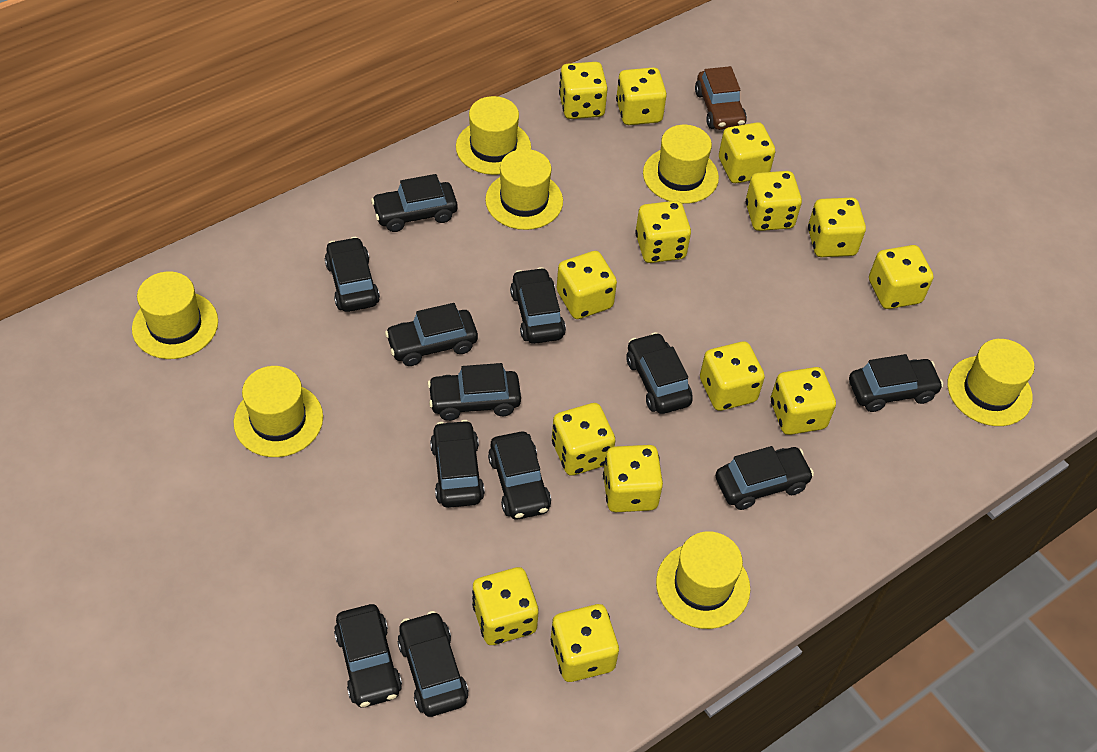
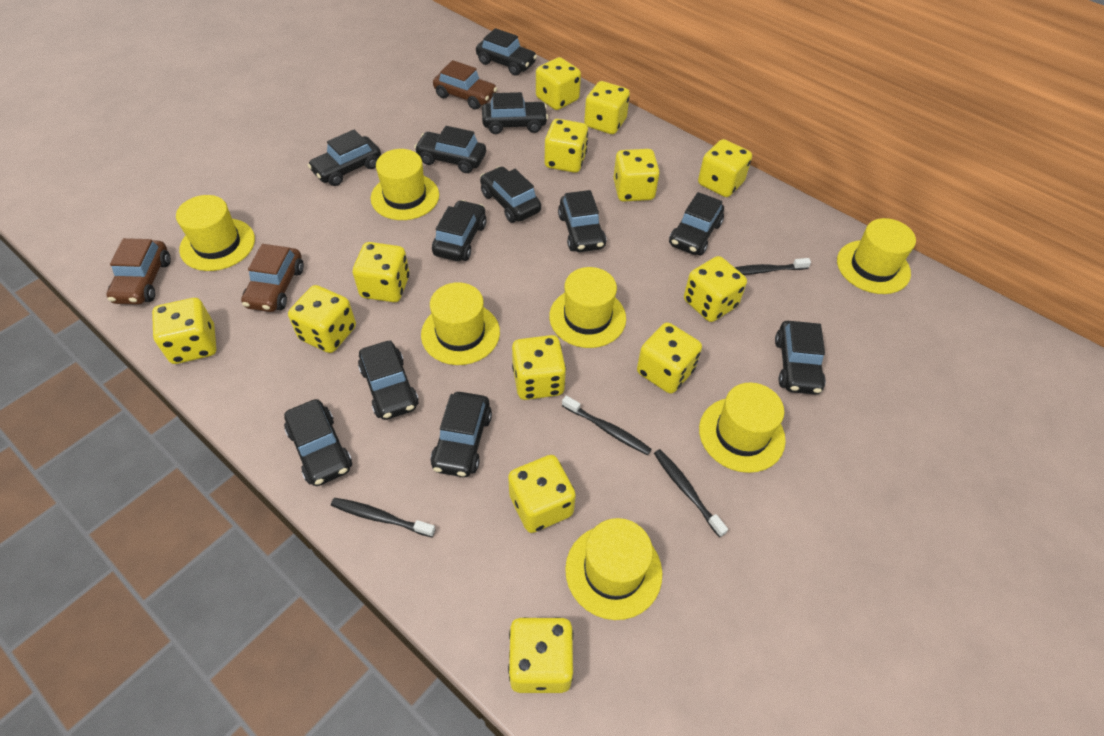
black toothbrush: none = 0 -> [331,498,435,537] [562,396,652,455] [654,449,728,537] [735,258,811,275] = 4
brown car: [695,66,747,130] = 1 -> [106,238,171,305] [241,244,304,312] [433,60,497,110] = 3
yellow dice: [472,567,539,645] [551,604,619,682] [552,403,615,476] [557,251,617,319] [559,62,608,119] [603,445,663,512] [616,67,667,125] [635,201,691,263] [700,341,765,411] [719,122,775,183] [746,171,802,231] [771,367,836,435] [808,198,866,257] [869,245,933,309] = 14 -> [152,298,217,364] [288,285,356,353] [353,242,409,302] [508,455,576,533] [508,617,574,693] [512,335,566,400] [536,57,581,110] [545,119,588,173] [584,81,630,134] [613,149,660,202] [637,322,702,394] [684,256,747,322] [698,139,752,197] = 13

